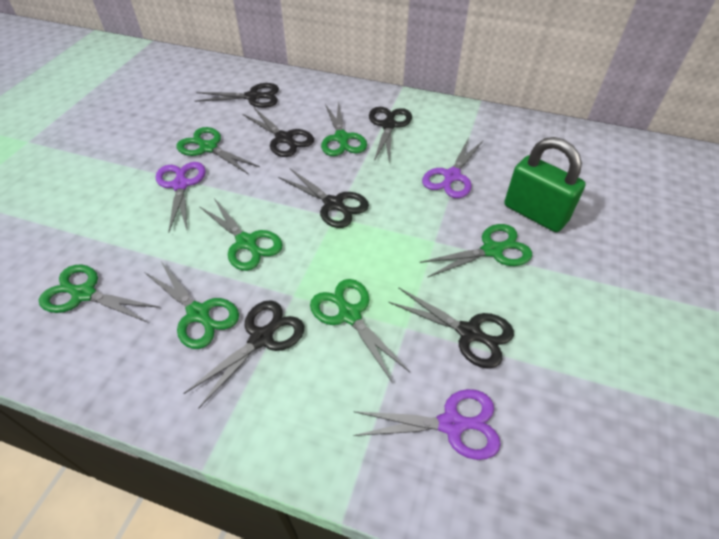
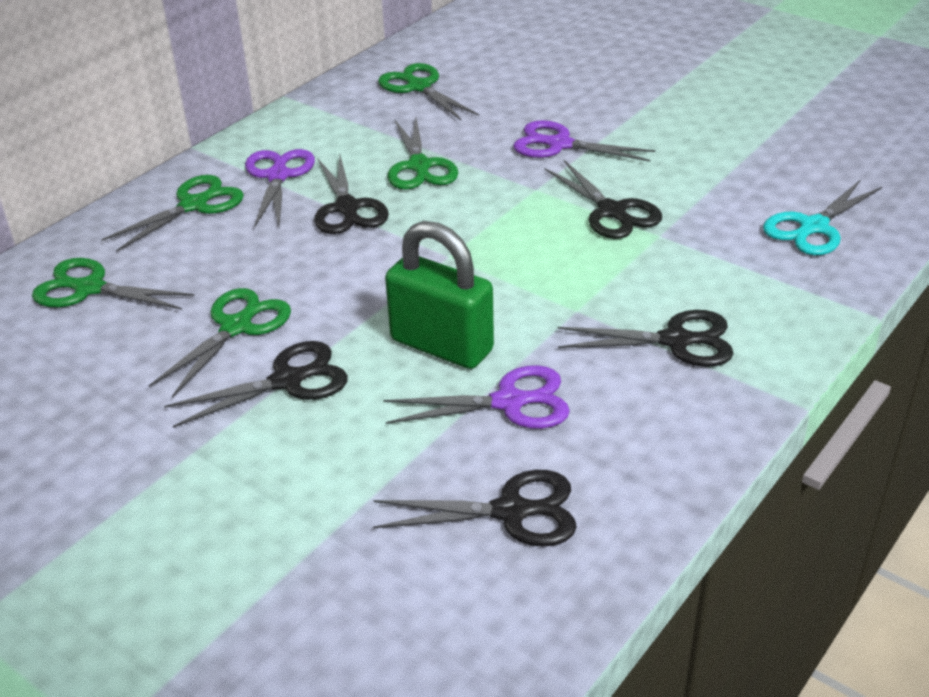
black scissors: [183,300,304,408] [195,83,279,108] [242,108,314,157] [278,168,369,228] [369,107,412,164] [389,287,514,369] = 6 -> [164,341,348,428] [314,155,389,234] [373,470,577,547] [545,160,662,239] [557,310,734,367] = 5
green scissors: [39,265,160,323] [145,262,239,349] [176,127,260,175] [199,198,283,271] [310,279,410,383] [321,101,367,156] [419,224,532,278] = 7 -> [32,258,195,310] [101,175,244,252] [148,288,291,398] [378,63,479,120] [388,118,458,190] = 5
turquoise scissors: none = 0 -> [763,179,882,255] = 1

